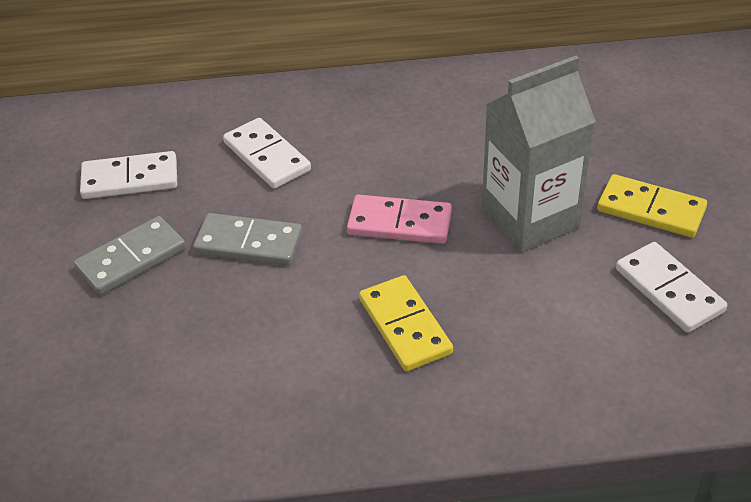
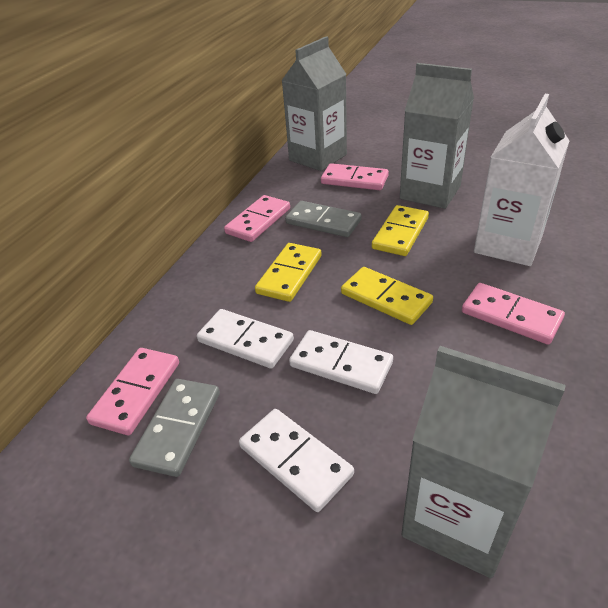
grey carton: [482,56,596,252] = 1 -> [281,36,347,171] [400,63,474,209] [401,346,566,578] = 3
pink domino: [347,195,452,244] = 1 -> [86,348,179,435] [224,195,290,242] [321,163,389,190] [462,283,565,345] = 4
white carton: none = 0 -> [474,94,570,266] = 1
yellow domino: [359,275,453,371] [597,174,707,238] = 2 -> [255,243,322,302] [341,267,433,325] [372,205,429,256] = 3

